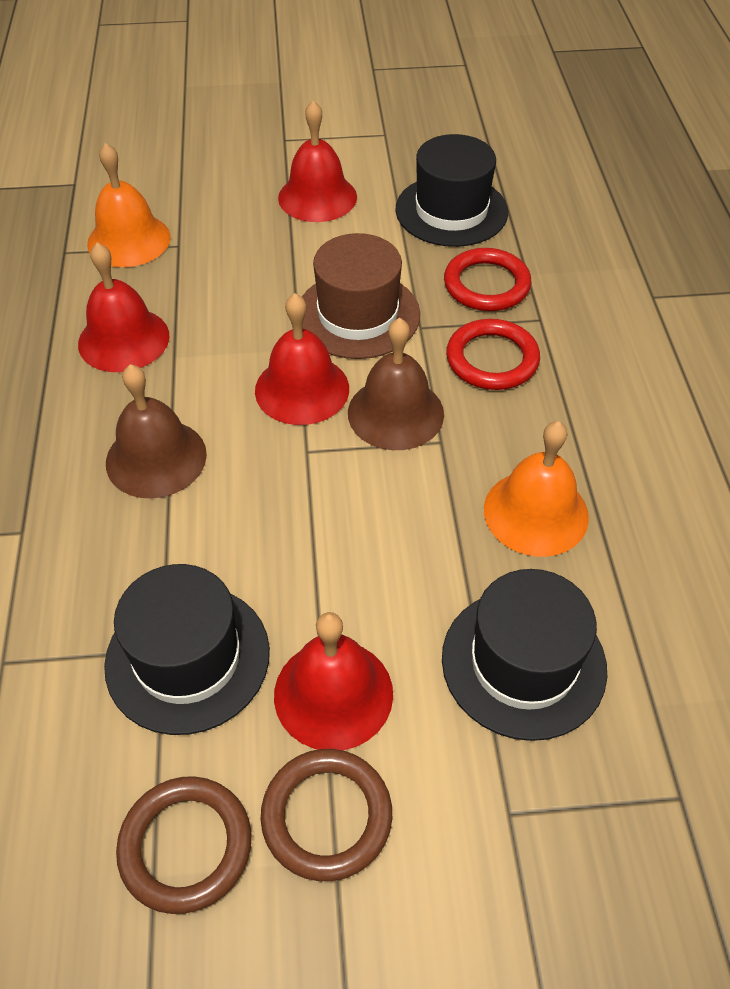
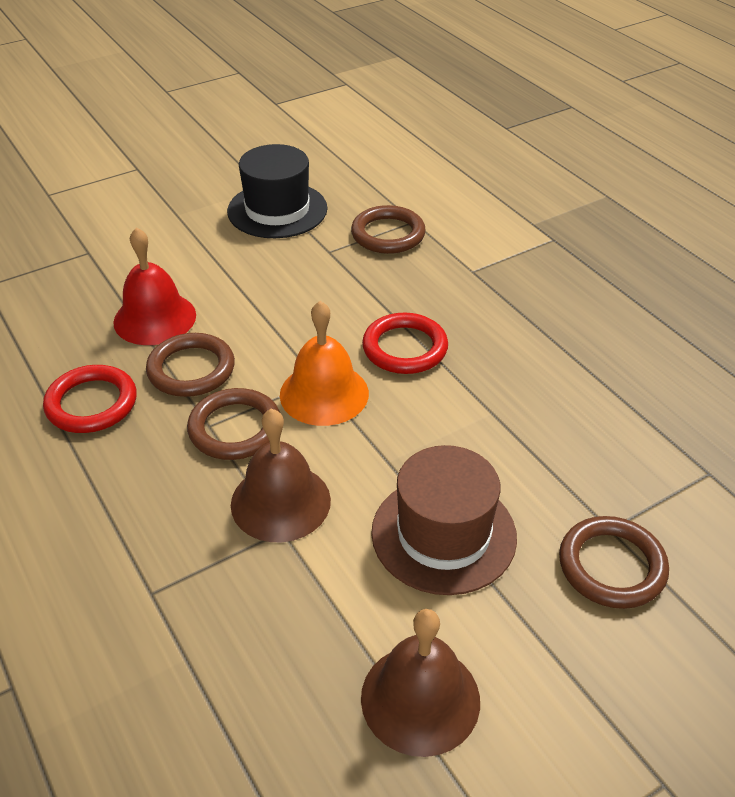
black hat: [104,564,270,735] [395,134,508,247] [442,569,607,741] = 3 -> [227,144,328,238] = 1
brown ring: [116,776,251,914] [261,749,392,881] = 2 -> [146,333,235,397] [187,388,280,460] [351,205,426,254] [559,516,669,609] = 4
orange bell: [87,143,171,267] [484,421,589,557] = 2 -> [280,301,369,426] = 1
red bell: [78,243,170,372] [255,293,349,425] [274,612,393,750] [278,100,357,222] = 4 -> [113,227,196,345] = 1

